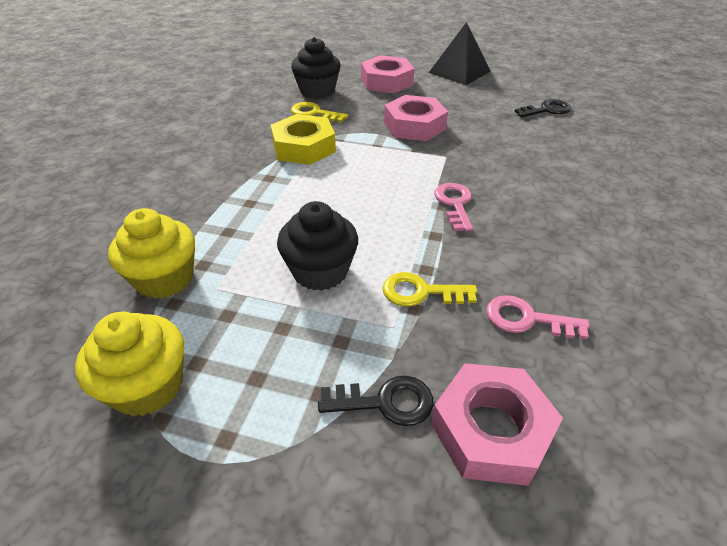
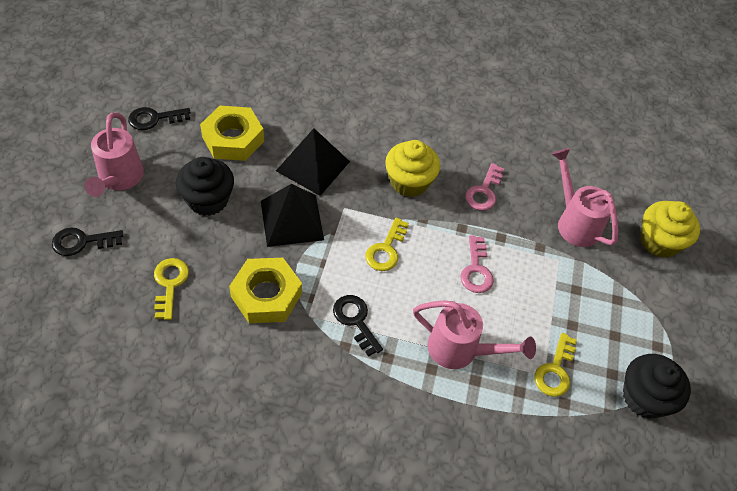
black key: [318,376,433,426] [514,99,571,117] = 2 -> [52,227,123,256] [128,107,191,130] [333,295,383,357] = 3
black pyramid: [429,22,491,85] = 1 -> [261,184,324,247] [276,128,350,196] = 2
pink nut: [361,55,414,93] [384,95,448,141] [431,363,563,486] = 3 -> none = 0
pink watering can: none = 0 -> [84,113,144,197] [413,301,536,369] [551,148,618,247] = 3
yellow key: [291,102,348,123] [383,272,477,307] = 2 -> [154,258,189,320] [365,218,409,271] [534,333,577,397] = 3
yellow nut: [271,114,336,165] = 1 -> [200,106,264,161] [229,258,302,323] = 2

